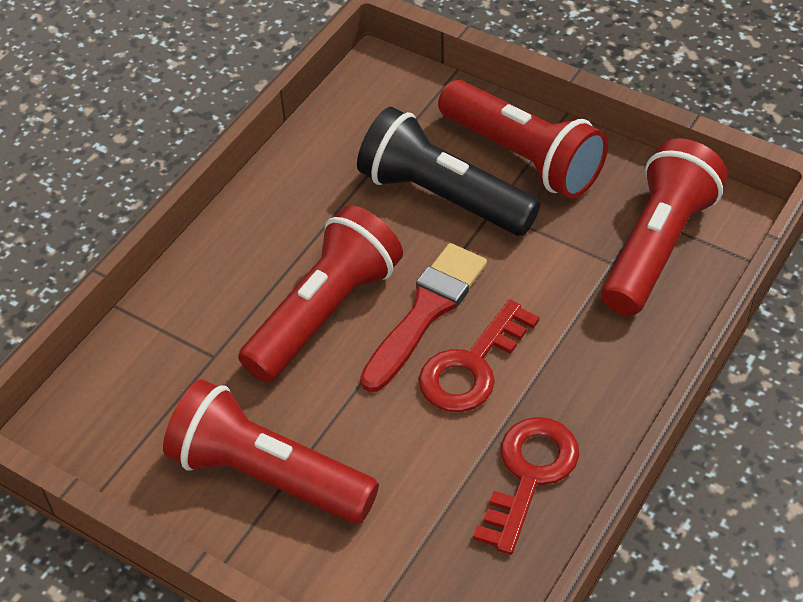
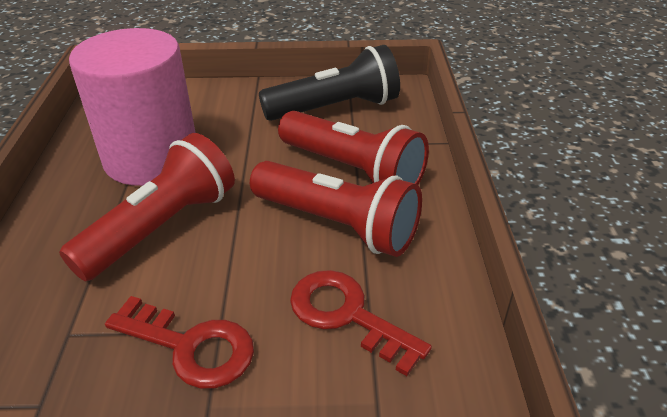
pink cylinder: none = 0 -> [69,28,196,186] = 1
red brush: [360,243,487,392] = 1 -> none = 0
red flashlight: [163,379,379,524] [238,205,403,383] [438,80,608,199] [601,138,727,316] = 4 -> [59,133,235,281] [250,161,422,257] [278,111,429,185] = 3

